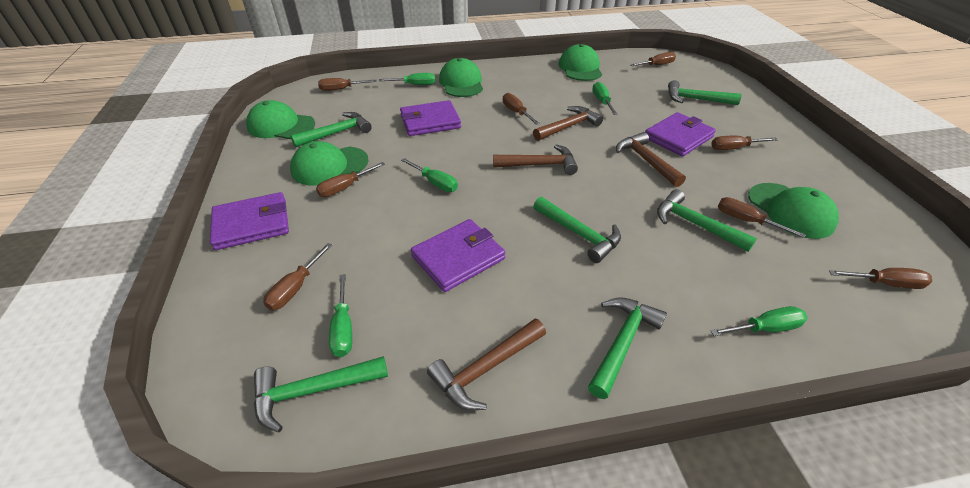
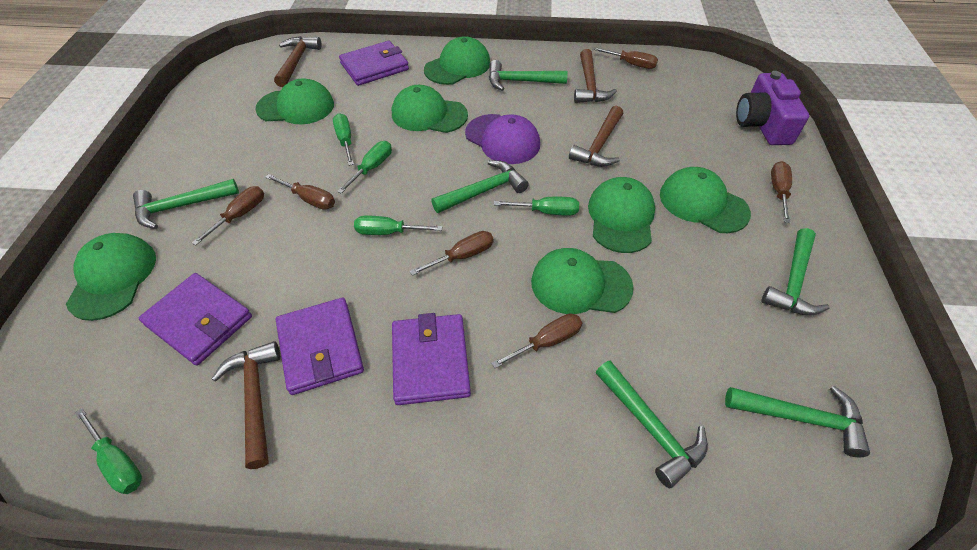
brown screwdriver: [263,243,332,310] [316,162,385,197] [318,78,377,91] [503,93,540,125] [630,52,676,66] [711,136,778,150] [718,197,806,238] [829,268,932,289] = 8 -> [192,186,264,246] [265,174,335,210] [410,231,494,276] [491,313,582,368] [593,47,658,69] [771,161,792,223] = 6
green cap: [246,100,315,139] [290,141,369,185] [439,58,483,97] [558,44,602,81] [748,183,839,239] = 5 -> [66,233,156,321] [255,78,334,124] [392,85,468,133] [424,36,490,85] [531,248,634,314] [588,177,655,253] [660,167,751,233] = 7
purple camera: none = 0 -> [736,71,809,145] = 1
purple cap: none = 0 -> [465,114,540,164] = 1

